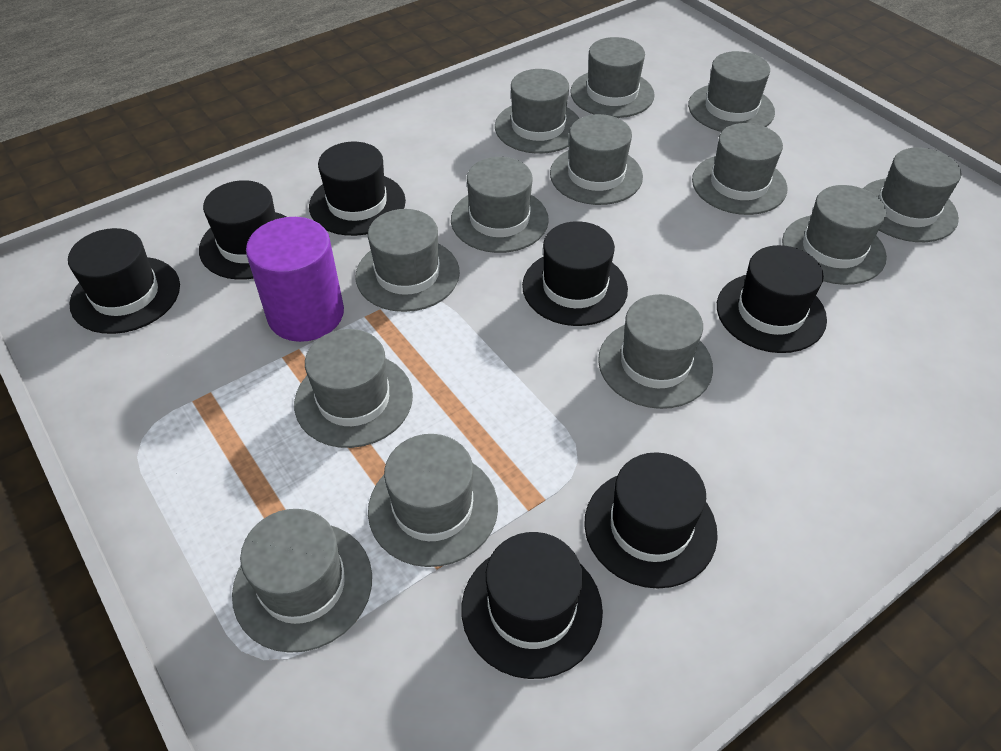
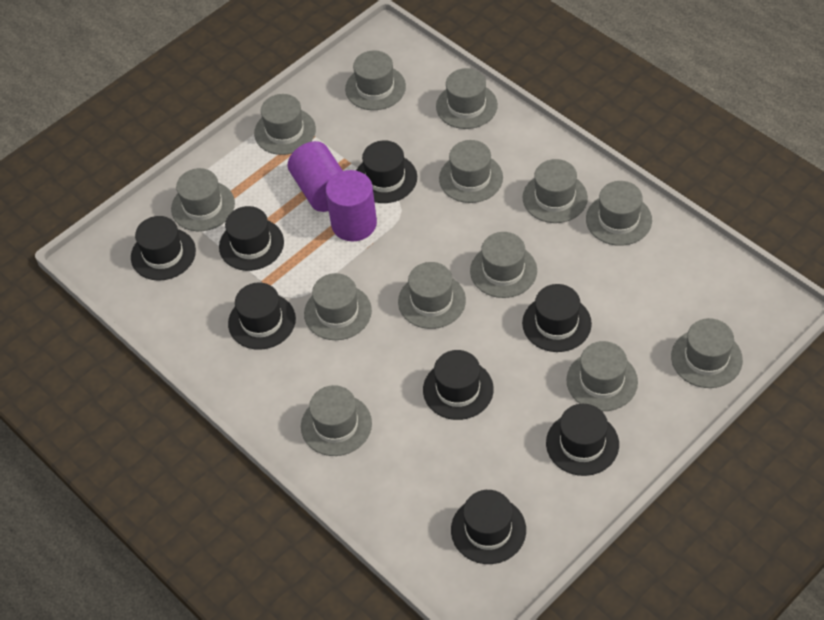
black hat: [68,228,180,334] [199,180,287,280] [309,142,406,236] [462,532,603,679] [522,221,628,326] [584,452,718,589] [717,245,827,353] = 7 -> [131,216,196,281] [219,206,284,271] [228,282,296,350] [356,140,417,203] [423,350,494,420] [451,490,526,564] [522,284,592,352] [546,404,619,476] = 8
purple cylinder: [246,217,344,342] = 1 -> [288,141,343,212] [326,170,377,241] = 2

